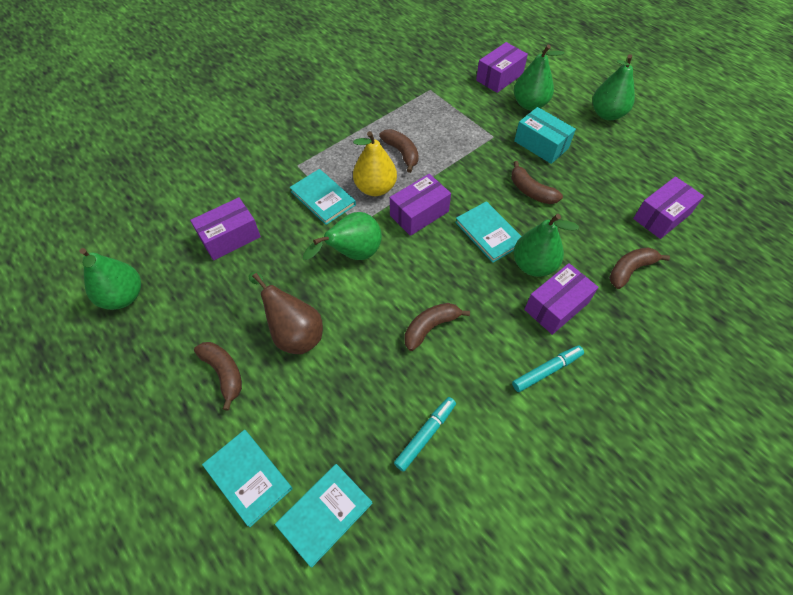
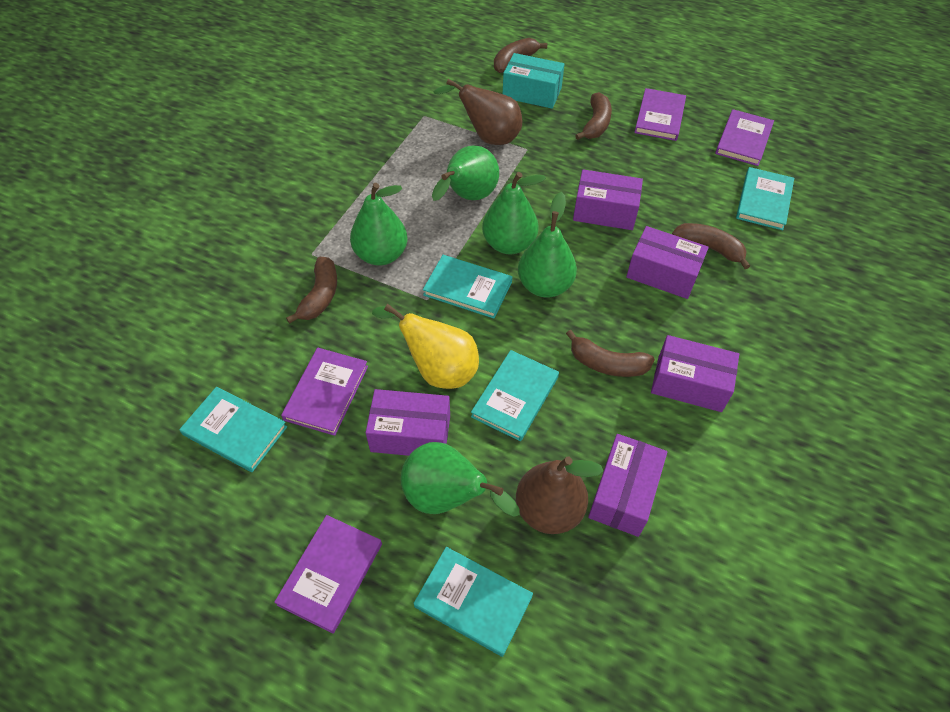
brown pear: [249,272,323,354] = 1 -> [433,79,522,145] [516,456,603,534] = 2
purple book: none = 0 -> [274,515,382,634] [281,348,368,436] [634,88,686,141] [715,109,774,166] = 4
turquoise book: [202,430,293,527] [275,464,372,568] [290,169,356,225] [455,201,521,263] = 4 -> [179,387,287,472] [414,547,533,657] [423,255,512,319] [471,350,559,441] [736,167,794,230] = 5
turquoise marker: [394,397,456,472] [512,345,584,392] = 2 -> none = 0

